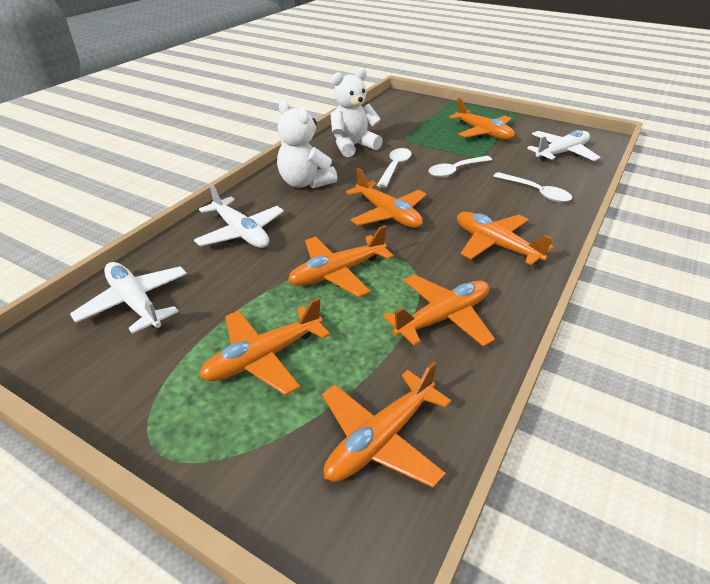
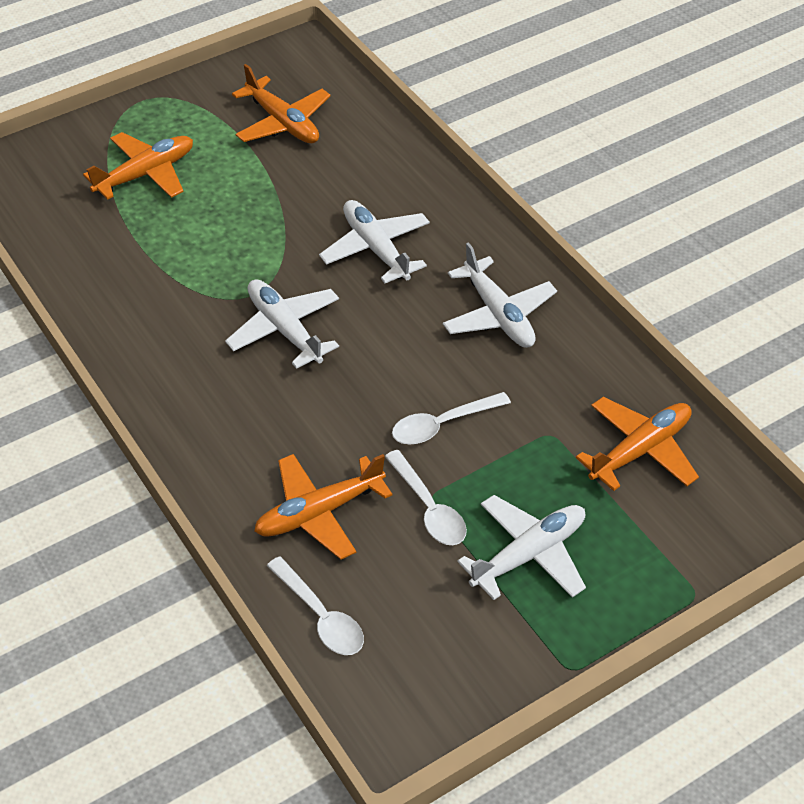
orange plane: [199,298,330,396] [288,225,394,297] [322,362,451,487] [346,168,426,228] [383,275,495,347] [449,98,515,140] [457,212,554,265] = 7 -> [83,132,193,200] [232,64,331,143] [254,454,393,559] [576,397,699,491] = 4
white plane: [70,262,187,334] [194,184,284,248] [527,130,601,161] = 3 -> [225,279,339,369] [319,200,430,283] [443,242,557,348] [457,495,586,600] = 4
white teddy bear: [277,101,338,189] [331,68,383,157] = 2 -> none = 0

